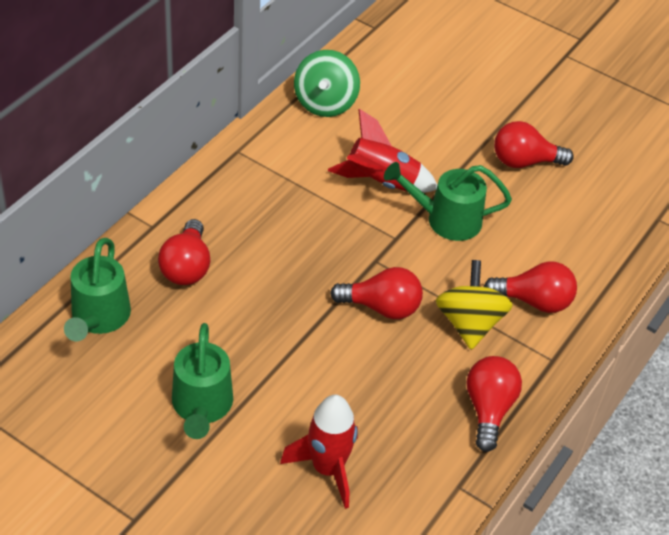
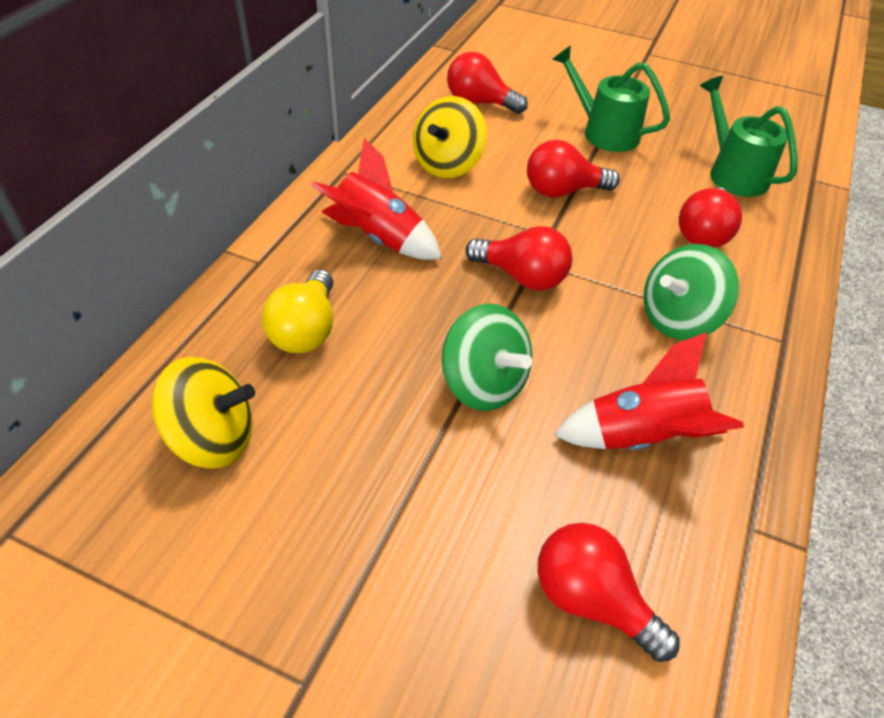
green spinning top: [294,50,360,117] = 1 -> [442,303,532,411] [644,244,739,340] = 2
green watering can: [64,238,131,341] [172,323,233,439] [384,162,512,241] = 3 -> [552,45,670,152] [700,76,798,197] = 2
yellow light bulb: none = 0 -> [262,270,333,353] = 1
yellow spinning top: [436,260,513,350] = 1 -> [152,357,255,469] [413,96,487,178] = 2

